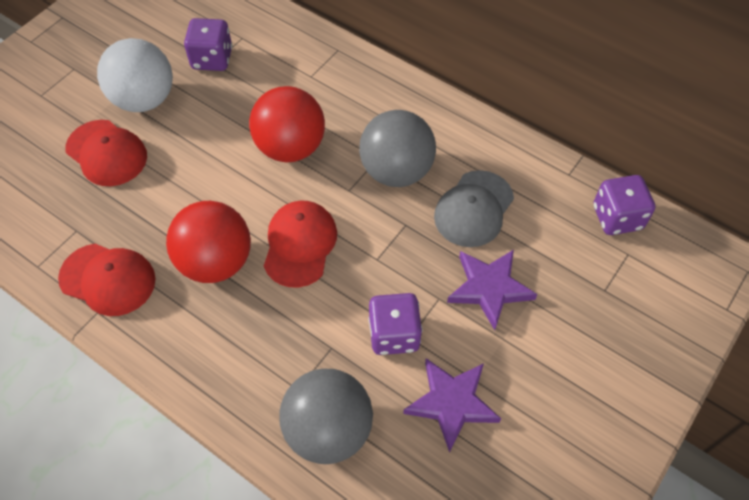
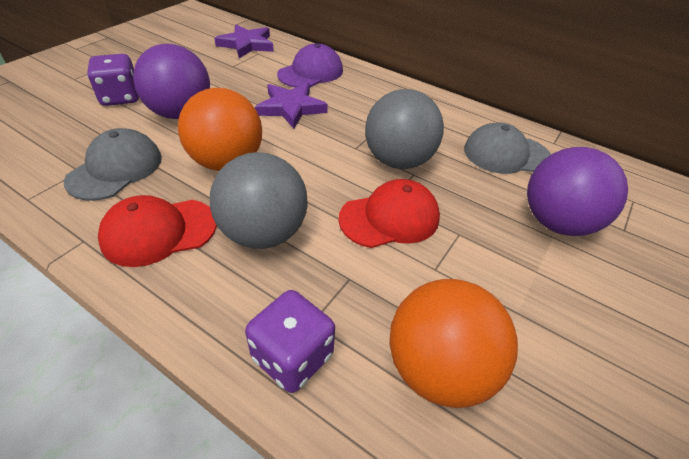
grey cap: [434,170,514,247] = 1 -> [64,128,162,201] [464,122,551,174] = 2
orange ball: none = 0 -> [178,88,262,171] [389,279,518,408] = 2
purple ball: none = 0 -> [133,44,210,119] [527,147,628,236] = 2
purple cap: none = 0 -> [277,43,343,88] = 1
purple dice: [184,18,232,71] [368,293,422,355] [594,175,655,235] = 3 -> [87,54,139,106] [245,290,335,393] = 2
red ball: [166,201,251,283] [249,86,325,163] = 2 -> none = 0
red cap: [58,244,156,316] [65,120,147,186] [264,201,337,288] = 3 -> [98,195,217,267] [338,179,440,248] = 2
white ball: [97,38,173,112] = 1 -> none = 0

